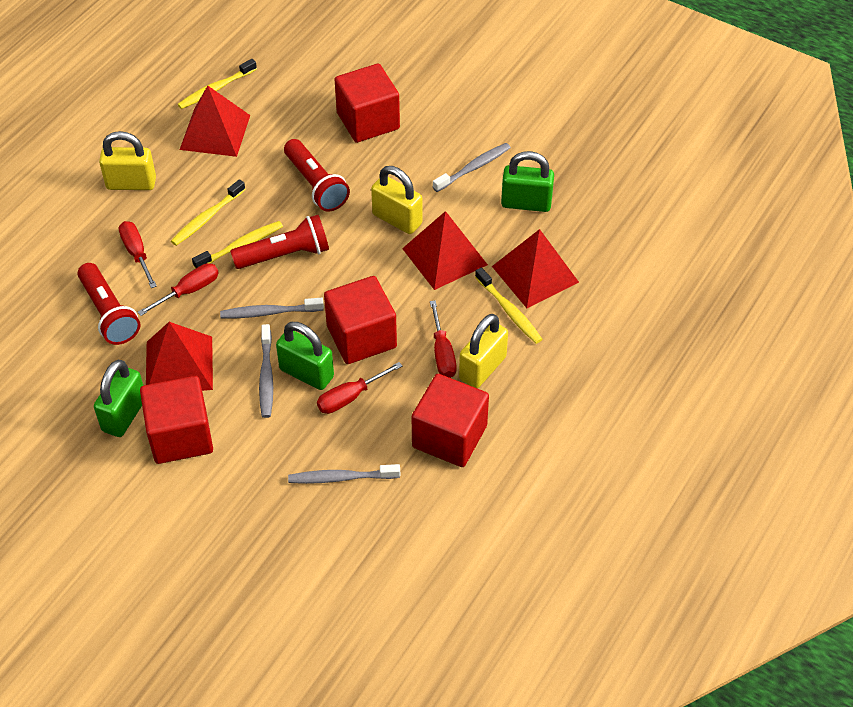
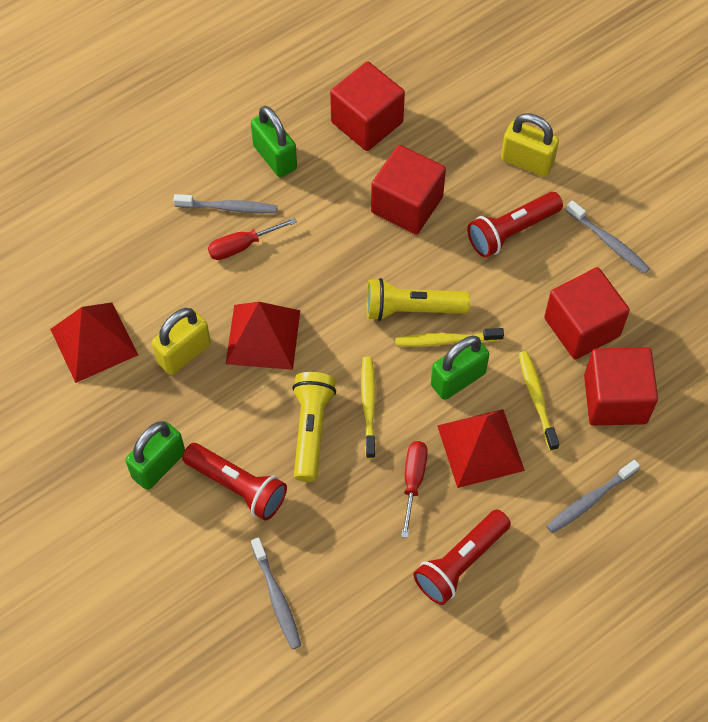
red pyramid: [146,322,213,391] [179,85,250,157] [402,211,488,290] [492,229,579,308] = 4 -> [50,302,138,383] [226,302,300,370] [437,409,525,488] = 3
red screwdriver: [119,221,157,288] [138,263,219,316] [317,362,402,414] [430,300,457,378] = 4 -> [208,218,297,260] [401,441,428,538] = 2
yellow flashlight: none = 0 -> [292,372,336,482] [367,278,470,321] = 2
yellow padlock: [99,131,156,190] [371,166,423,234] [459,314,508,388] = 3 -> [152,308,211,375] [501,113,559,177] = 2
yellow toothbrush: [171,179,246,246] [178,59,257,109] [192,221,283,269] [475,267,542,344] = 4 -> [361,357,376,459] [395,328,504,347] [518,351,559,451] = 3

